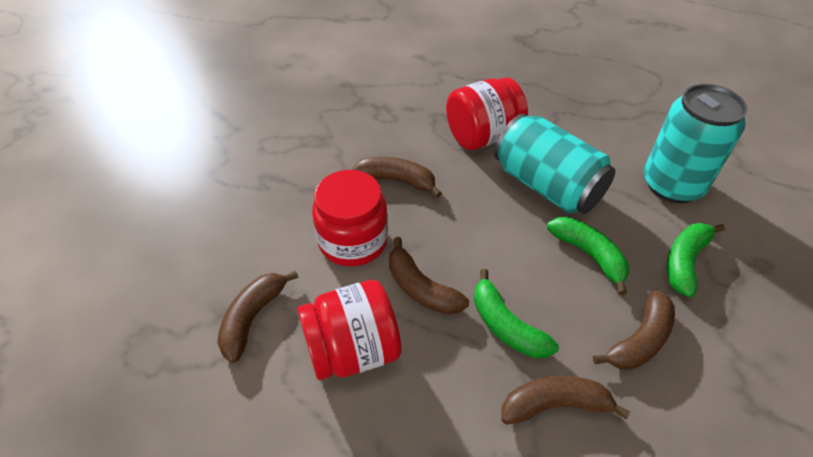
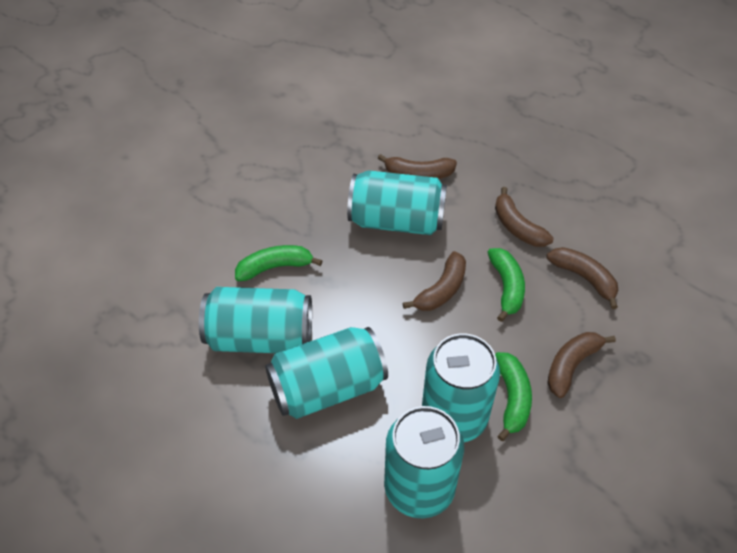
red jar: [297,280,402,380] [312,170,388,267] [446,77,528,150] = 3 -> none = 0
turquoise can: [494,113,615,214] [644,84,747,203] = 2 -> [199,287,312,353] [265,327,388,419] [347,170,447,235] [384,406,464,518] [422,333,500,442] = 5

